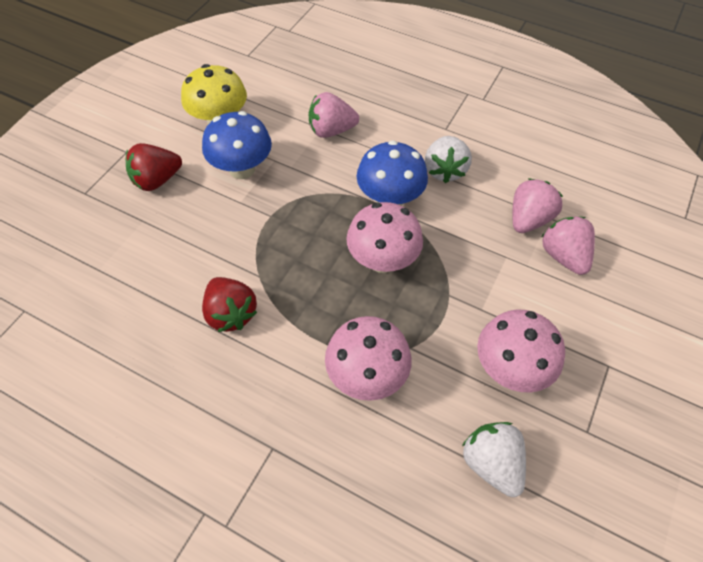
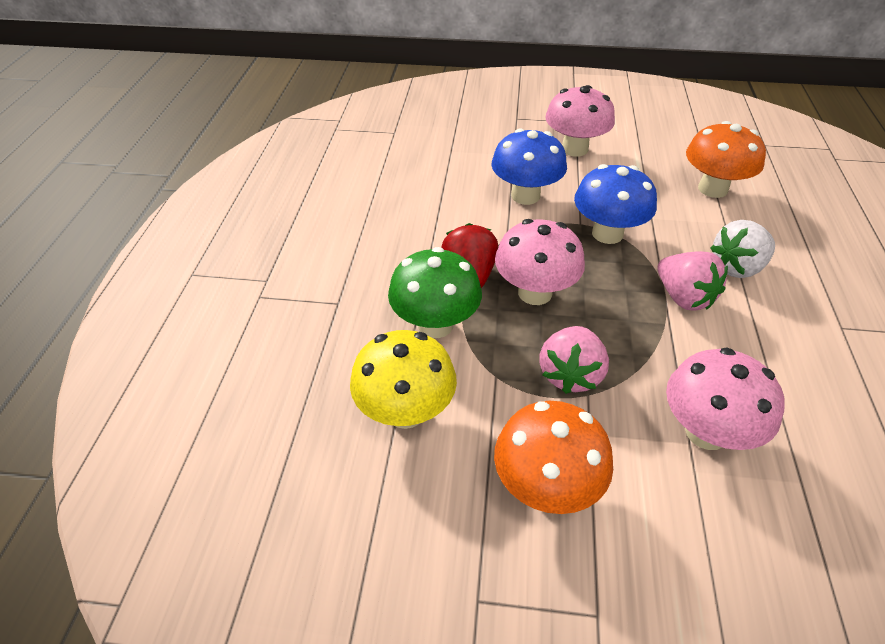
green mushroom: none = 0 -> [388,247,482,338] = 1
orange mushroom: none = 0 -> [494,401,613,514] [686,121,766,198] = 2
pink strawberry: [309,92,359,138] [512,179,563,233] [542,217,595,275] = 3 -> [539,326,609,394] [657,251,728,311] = 2
red strawberry: [126,143,182,191] [202,277,257,332] = 2 -> [441,223,498,288] = 1
white strawberry: [425,136,472,183] [462,422,526,497] = 2 -> [711,220,775,278] = 1

